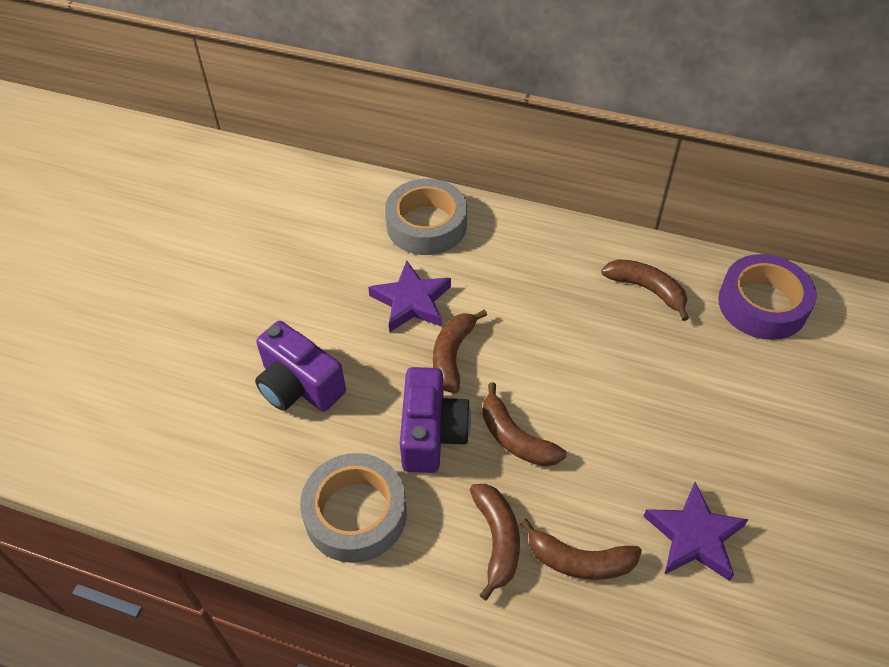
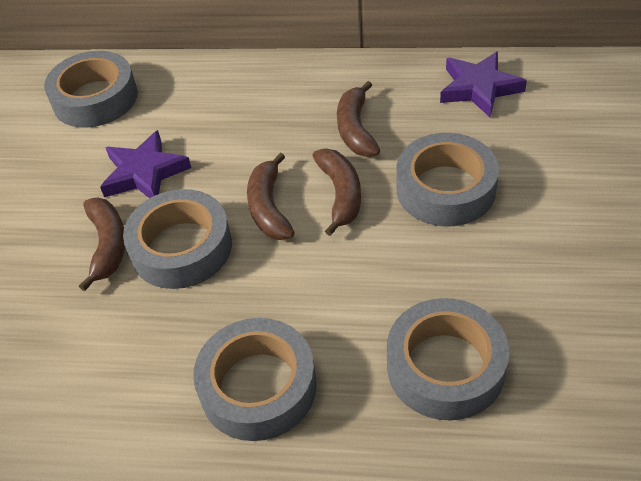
brown banana: [433,310,487,393] [470,484,520,600] [482,383,566,466] [520,518,642,580] [601,259,689,321] = 5 -> [79,198,125,291] [247,153,295,240] [312,149,361,236] [337,81,380,157] = 4
grey tape: [300,453,407,563] [385,179,467,255] = 2 -> [44,51,138,128] [123,189,232,289] [193,318,317,441] [387,298,509,420] [396,133,499,227] = 5
purple camera: [255,321,346,411] [400,367,471,473] = 2 -> none = 0
purple tape: [718,254,817,340] = 1 -> none = 0

